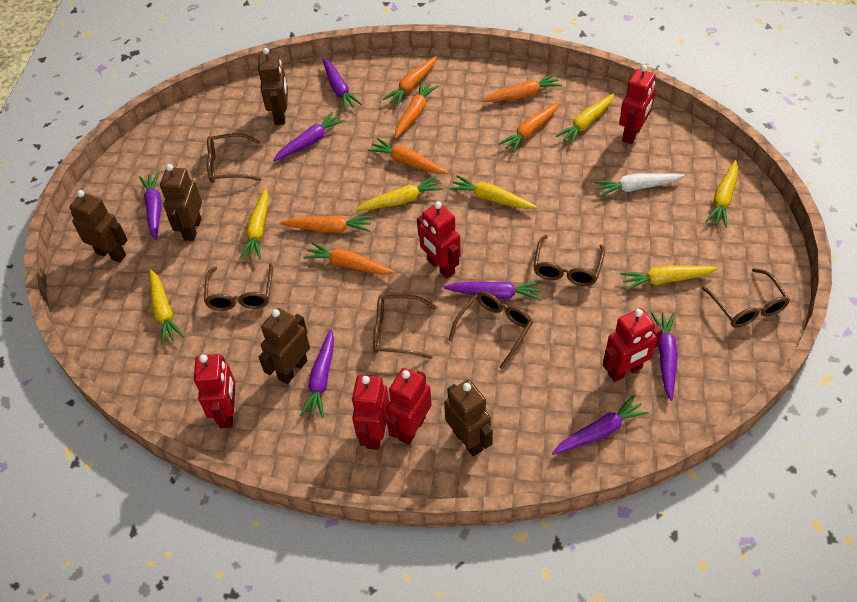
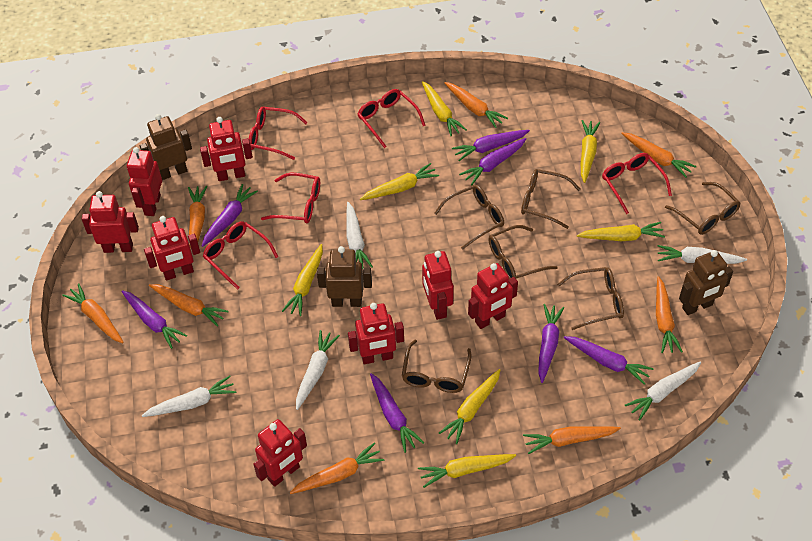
brown robot: [69,190,128,263] [160,164,202,241] [258,48,288,125] [259,308,310,384] [444,380,493,457] = 5 -> [139,114,192,180] [317,246,372,307] [679,250,733,315] = 3
orange carrot: [280,215,372,233] [303,242,395,275] [368,138,448,174] [383,56,438,107] [395,81,438,139] [481,74,562,102] [498,102,560,153] = 7 -> [62,283,124,344] [149,284,229,327] [188,186,207,248] [290,442,384,494] [444,82,508,128] [523,426,621,454] [621,132,696,178] [656,276,683,353] = 8
red glasses: none = 0 -> [203,221,279,290] [249,107,308,160] [261,173,320,224] [358,89,426,148] [602,153,672,214] = 5
red robot: [194,354,236,428] [352,375,389,450] [387,368,432,445] [417,201,461,279] [603,308,663,382] [619,65,656,144] = 6 -> [82,191,139,253] [127,147,162,216] [144,216,200,281] [200,117,253,181] [253,419,307,487] [348,303,404,364] [422,251,454,320] [468,263,518,329] = 8
white carrot: [594,173,685,197] = 1 -> [142,376,236,417] [296,330,340,410] [347,202,373,269] [625,362,701,420] [658,245,747,264] = 5

